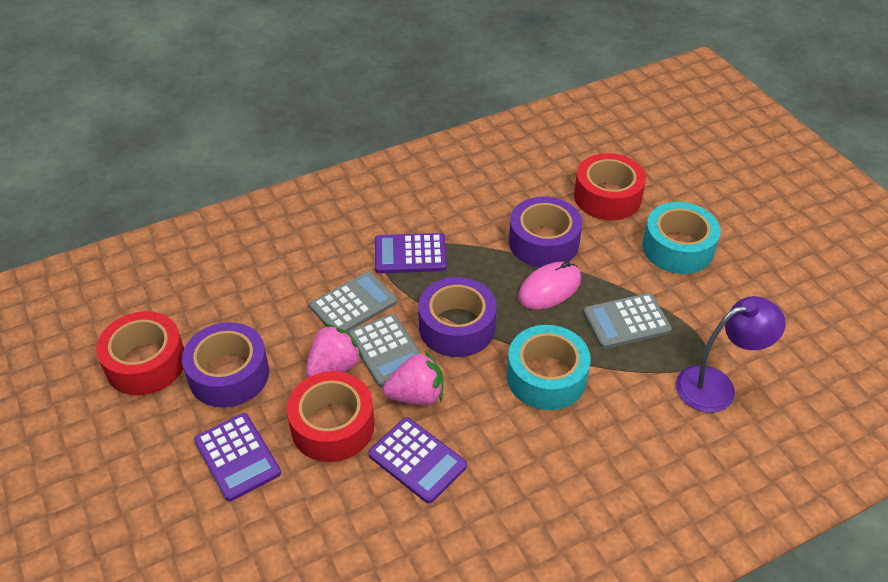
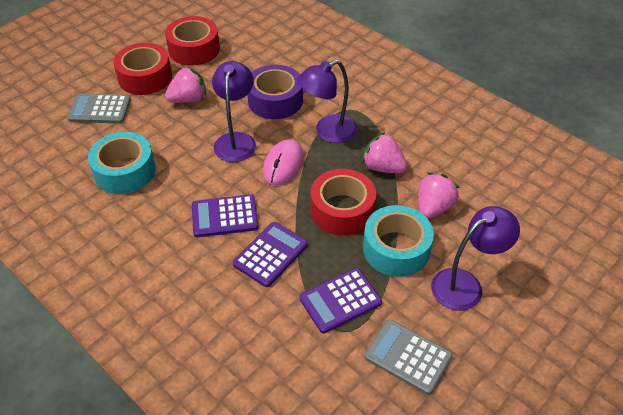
grey calculator: [310,271,397,332] [348,314,422,388] [583,293,672,349] = 3 -> [67,94,131,124] [364,319,453,395] = 2
pink strawberry: [306,324,363,377] [383,351,443,405] = 2 -> [165,67,207,103] [362,132,407,173] [418,172,460,219] = 3
purple lamp: [676,296,786,413] = 1 -> [212,61,256,162] [297,60,358,143] [431,206,520,311] = 3
purple tape: [182,322,269,408] [418,277,497,357] [509,196,582,268] = 3 -> [247,65,303,119] = 1

